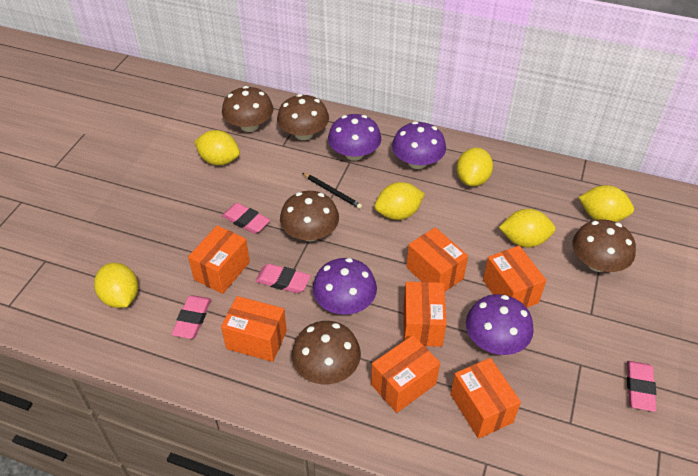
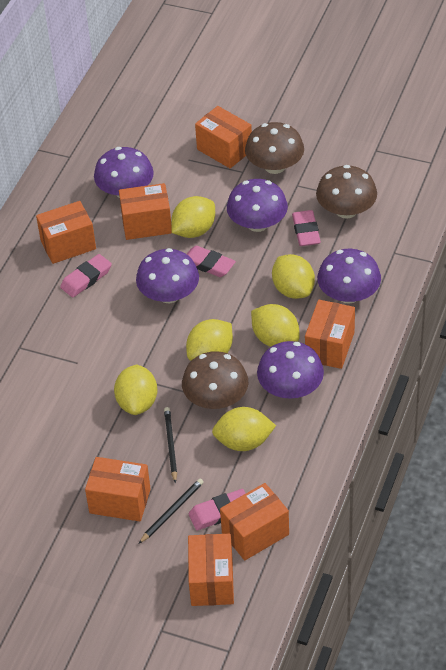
black pencil: [302,173,362,209] = 1 -> [138,479,203,544] [164,407,177,483] = 2
brown mushroom: [222,86,273,132] [277,94,329,140] [280,191,339,242] [292,321,361,384] [572,219,636,272] = 5 -> [182,351,248,409] [245,122,304,174] [316,165,377,219] = 3
purple mushroom: [313,258,377,315] [328,114,381,161] [392,121,446,169] [466,294,534,355] = 4 -> [94,147,154,198] [136,248,199,303] [227,179,288,232] [257,341,324,399] [317,249,381,304] = 5

